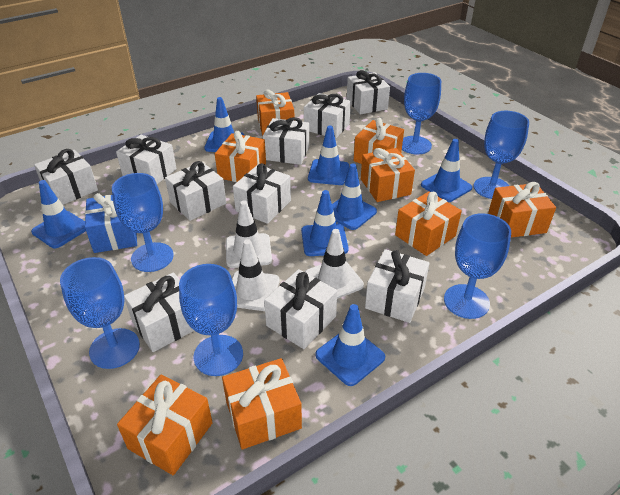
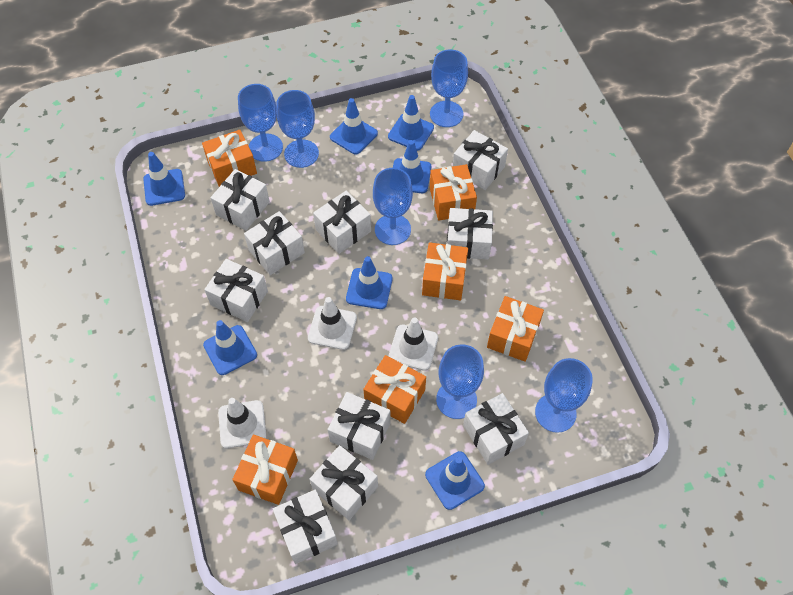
blue gift: [85,193,137,253] = 1 -> none = 0
orange gift: [117,375,213,475] [215,131,266,182] [222,358,302,449] [256,90,294,136] [354,118,404,164] [361,148,415,202] [395,191,462,256] [488,182,556,238] = 8 -> [202,130,257,187] [232,435,298,505] [363,355,426,424] [422,242,468,300] [430,164,477,221] [487,296,544,362] = 6

